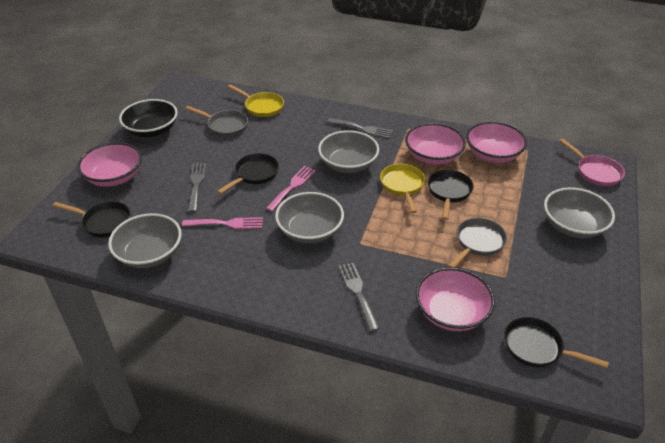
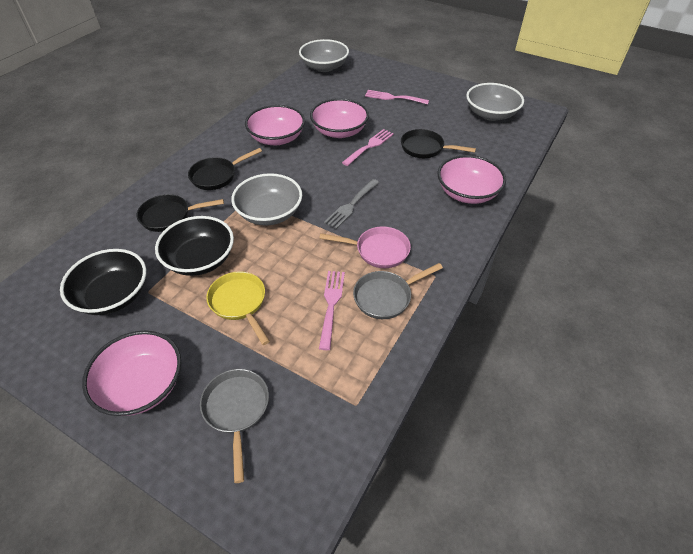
black bowl: [119,99,178,137] = 1 -> [60,249,146,315] [155,216,234,276] = 2
black pan: [52,201,131,238] [217,153,279,194] [428,170,474,220] [504,317,609,368] = 4 -> [137,194,224,232] [188,148,262,190] [401,129,476,158] = 3
grey bowl: [108,213,182,268] [275,192,344,243] [318,130,379,173] [544,187,615,238] = 4 -> [231,173,302,226] [299,39,349,72] [466,83,524,121] = 3
grey fork: [188,163,206,212] [327,118,393,139] [339,263,380,331] = 3 -> [324,179,379,229] = 1
pink fork: [182,217,263,229] [266,166,316,212] = 2 -> [319,271,345,350] [342,129,394,166] [365,90,429,105] = 3
yellow pan: [227,85,284,117] [380,164,425,213] = 2 -> [206,271,270,345] = 1

